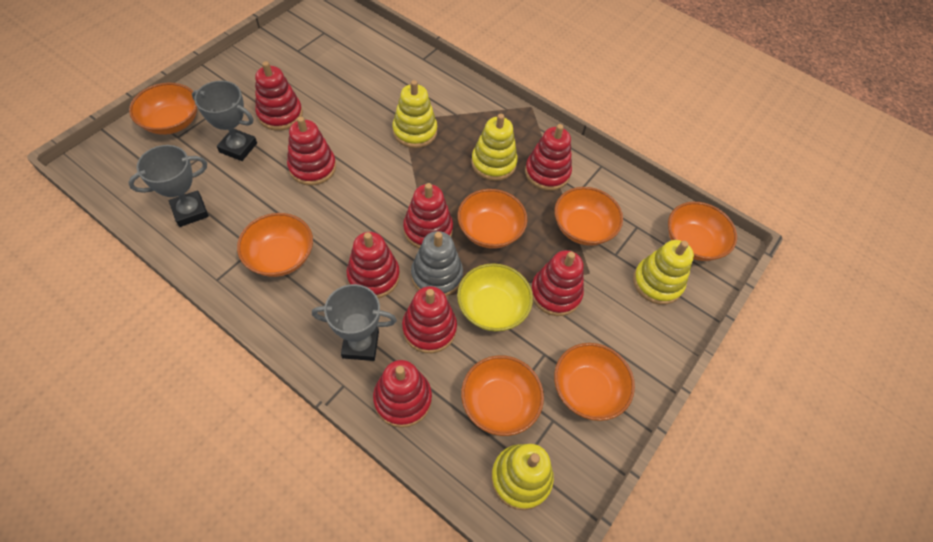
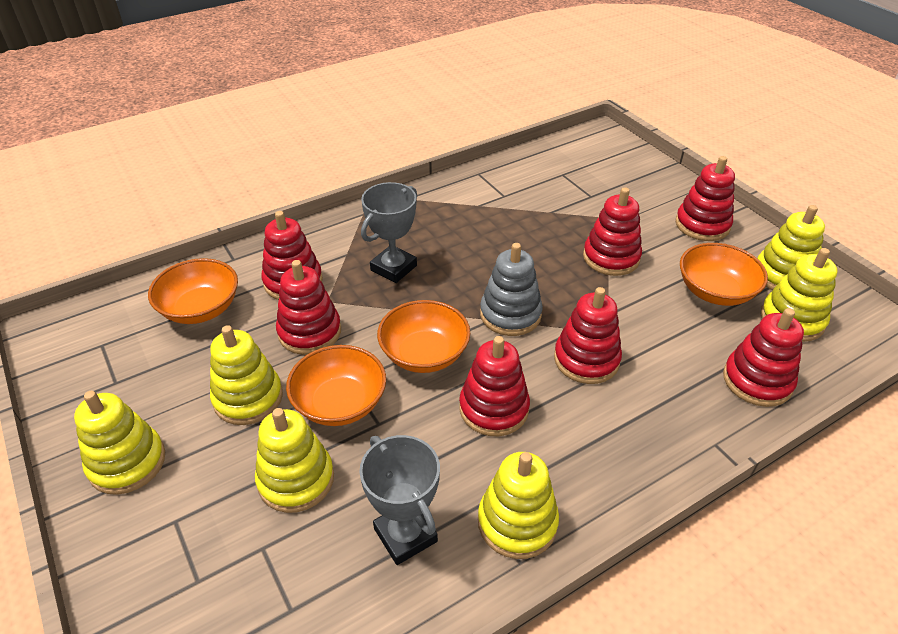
grey trophy: [128,145,209,227] [192,80,257,161] [312,284,397,361] = 3 -> [360,435,440,565] [361,182,417,283] = 2
orange bowl: [129,83,197,135] [237,213,313,277] [458,189,527,249] [461,355,544,436] [554,187,623,246] [554,343,635,421] [668,202,737,261] = 7 -> [148,258,238,324] [286,345,386,426] [377,300,471,373] [680,243,768,306] = 4
red stacking toy: [255,61,303,131] [287,117,336,186] [347,232,400,298] [373,360,432,428] [402,286,457,353] [403,183,453,249] [525,124,572,191] [531,250,584,316] = 8 -> [262,211,323,300] [276,260,341,355] [459,336,530,436] [554,287,622,384] [583,187,642,276] [675,156,735,241] [723,308,804,407] = 7
yellow bowl: [457,263,533,331] = 1 -> none = 0
yellow stacking toy: [392,80,437,148] [471,114,518,181] [491,444,554,510] [633,240,694,305] = 4 -> [74,391,165,495] [210,325,283,425] [255,408,334,513] [478,452,559,559] [757,205,825,290] [760,248,837,342] = 6

